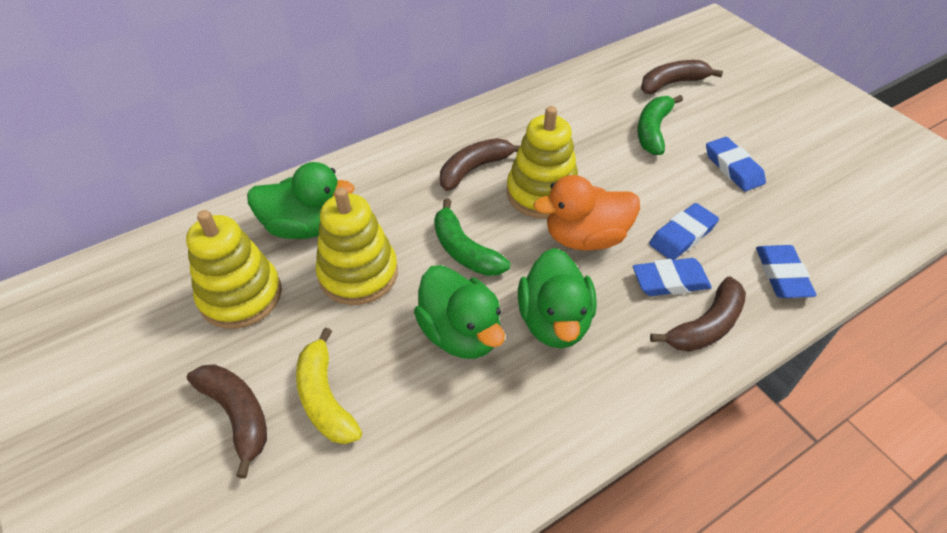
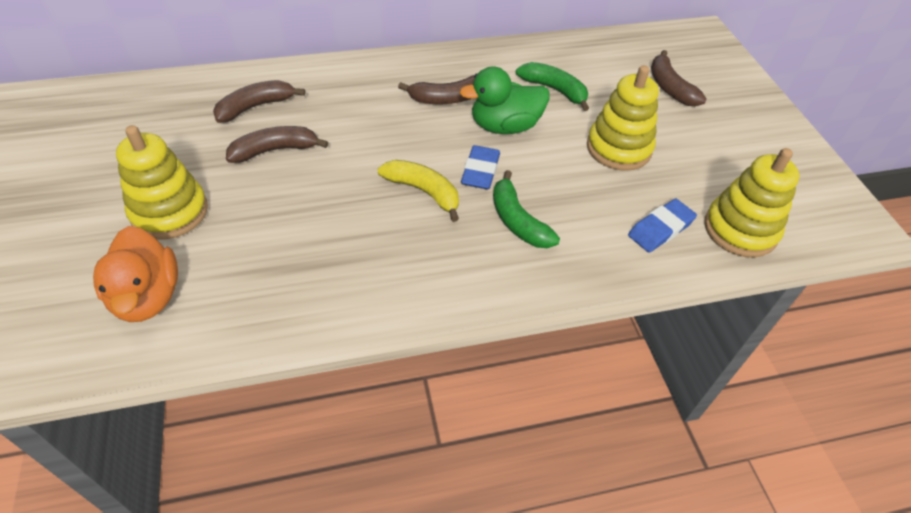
blue eraser: [633,258,712,296] [649,203,719,260] [706,137,766,191] [756,245,817,298] = 4 -> [461,145,500,189] [628,199,697,253] = 2
green duck: [247,162,355,239] [414,265,505,359] [518,248,597,348] = 3 -> [460,66,549,134] = 1

